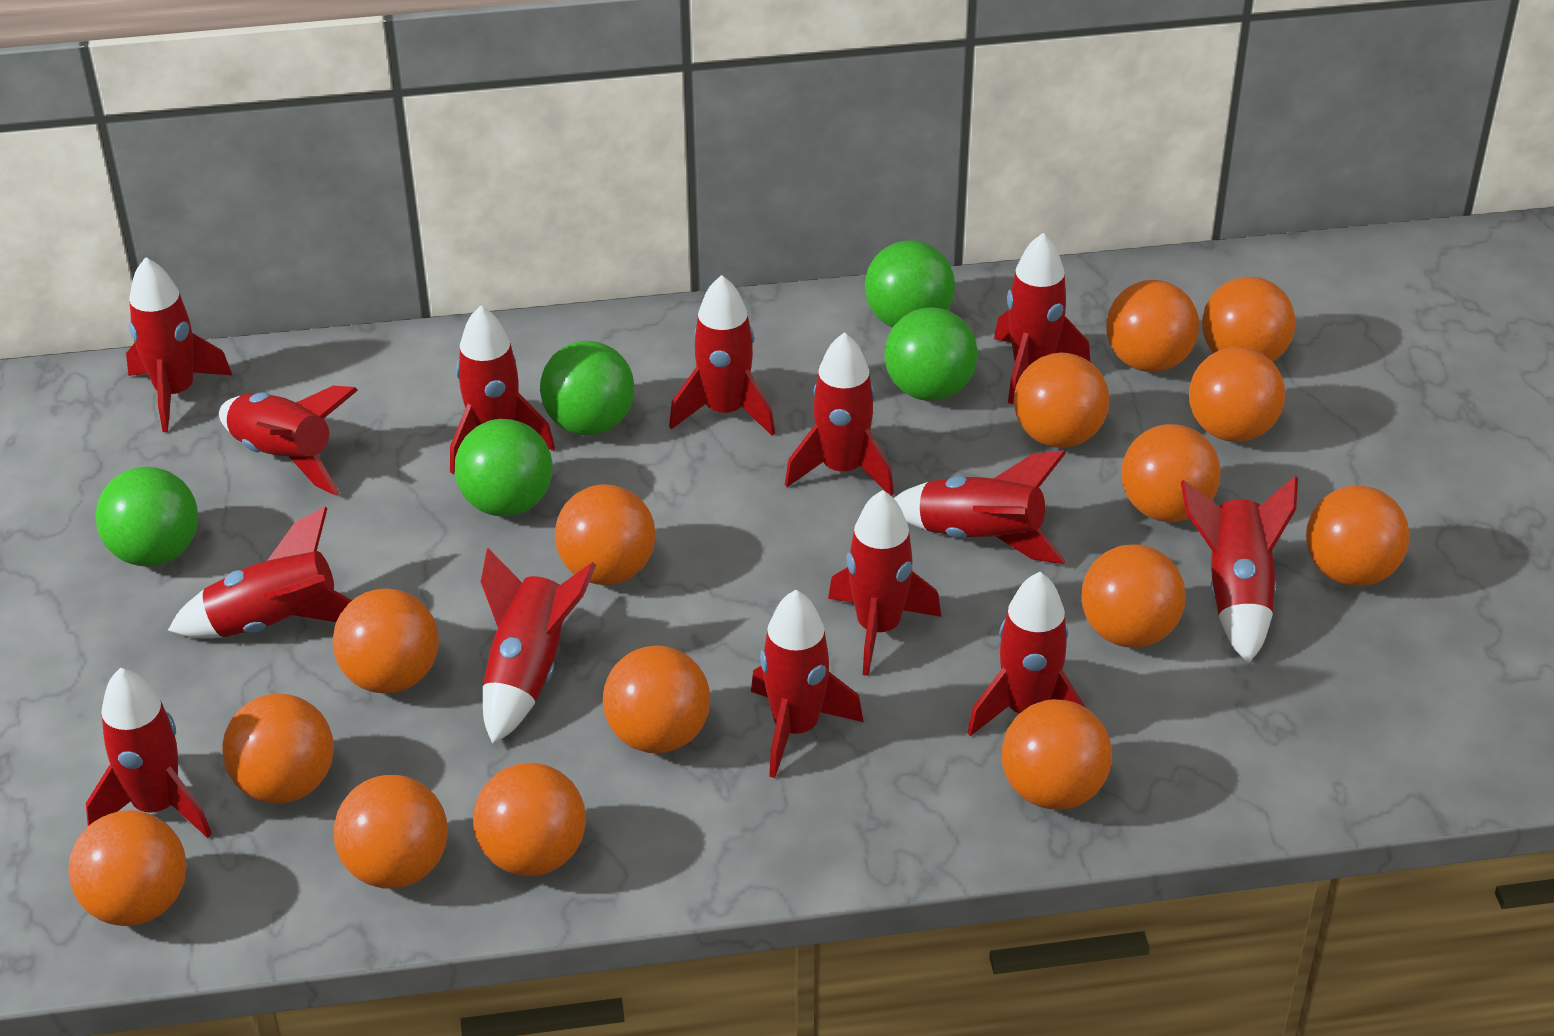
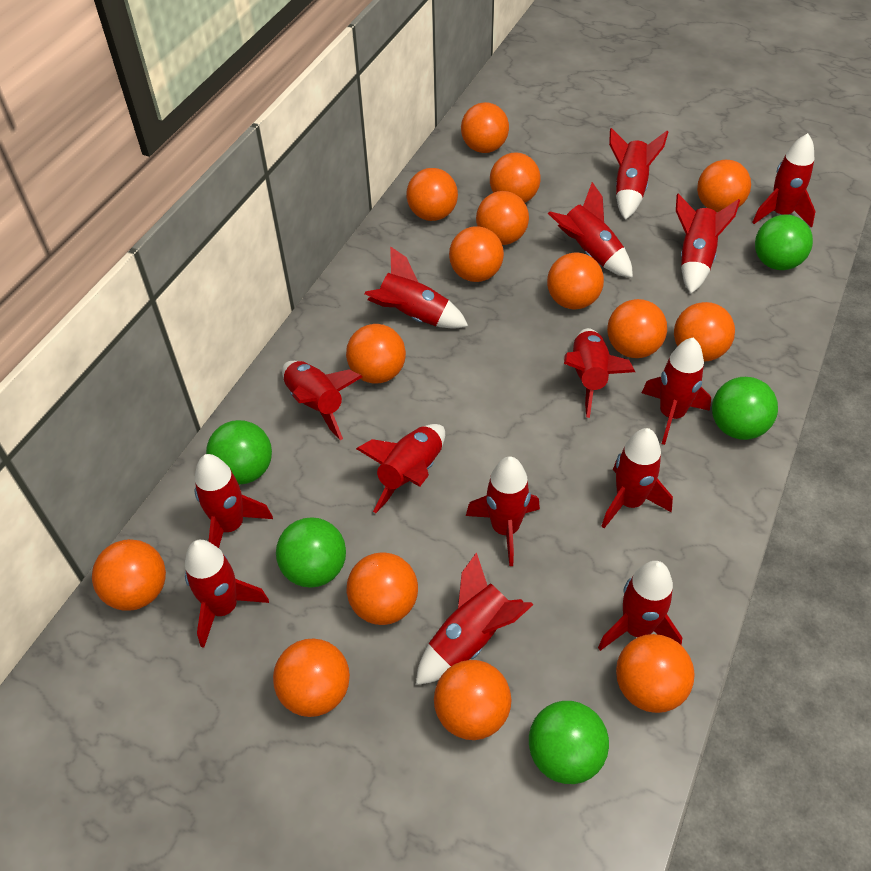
red rocket: [86,668,212,838] [126,257,232,432] [168,507,352,638] [219,386,358,496] [450,305,555,474] [481,548,596,744] [669,275,775,436] [751,590,863,778] [785,332,894,496] [828,490,941,676] [894,450,1066,564] [967,572,1086,736] [994,233,1090,404] [1181,476,1298,664] = 14 -> [185,540,269,648] [195,454,273,548] [282,361,363,440] [356,424,445,513] [365,246,468,329] [416,552,533,685] [466,456,540,566] [548,182,633,278] [564,328,635,418] [598,561,682,651] [602,428,673,528] [609,128,668,220] [642,337,711,445] [676,194,740,294] [752,133,816,228] = 15

